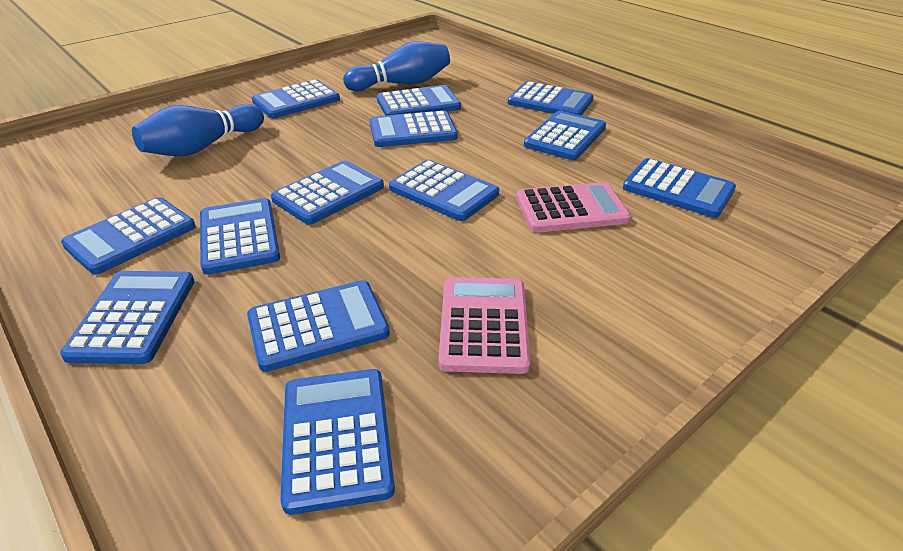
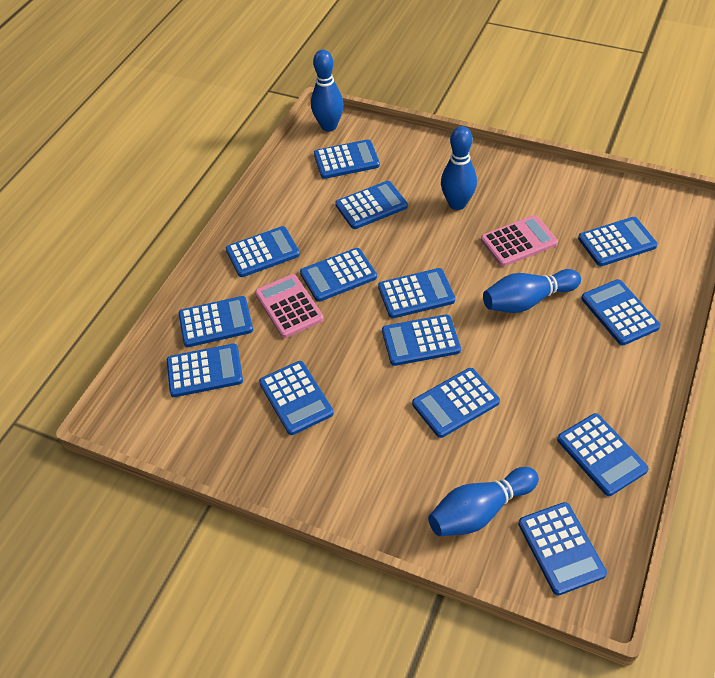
blue bowling pin: [132,104,264,157] [343,41,450,91] = 2 -> [311,50,344,131] [428,467,539,536] [441,126,477,210] [483,269,581,313] = 4
blue calculator: [60,271,195,364] [61,197,196,275] [200,198,280,275] [247,280,390,372] [252,80,340,118] [271,160,384,225] [280,369,395,515] [370,111,458,147] [377,85,461,116] [389,160,499,221] [508,81,593,115] [524,110,606,160] [623,158,736,218] = 13 -> [167,344,243,397] [179,296,253,347] [226,226,300,277] [259,361,334,435] [300,248,377,302] [314,139,380,179] [335,181,408,229] [378,268,455,318] [382,314,461,366] [412,368,500,438] [518,502,607,595] [557,413,649,496] [578,217,658,266] [581,279,661,345] = 14

